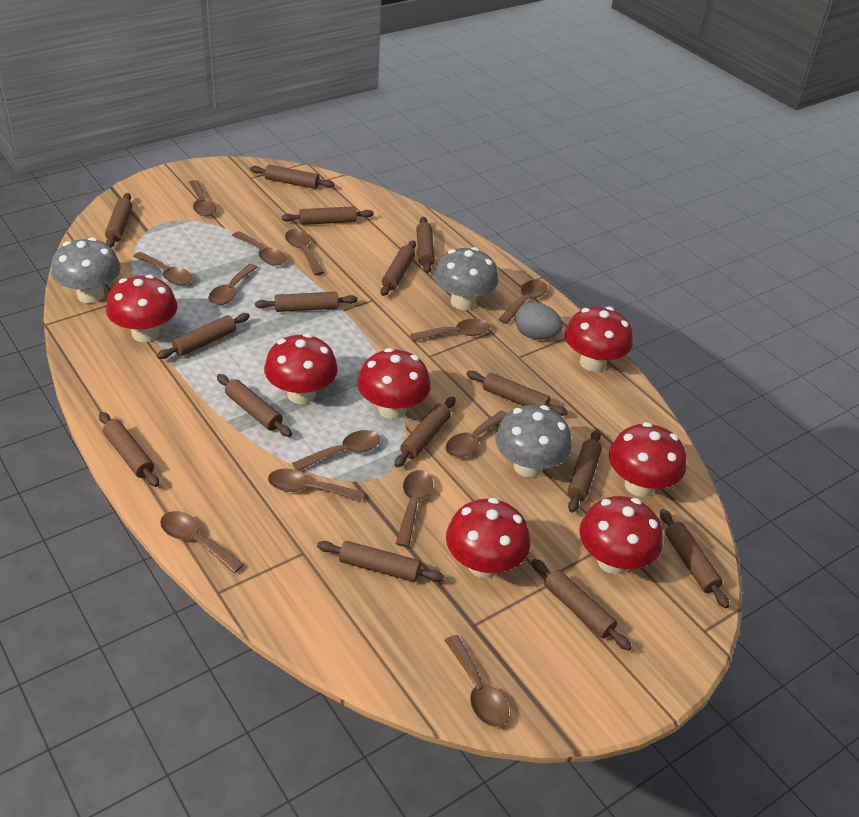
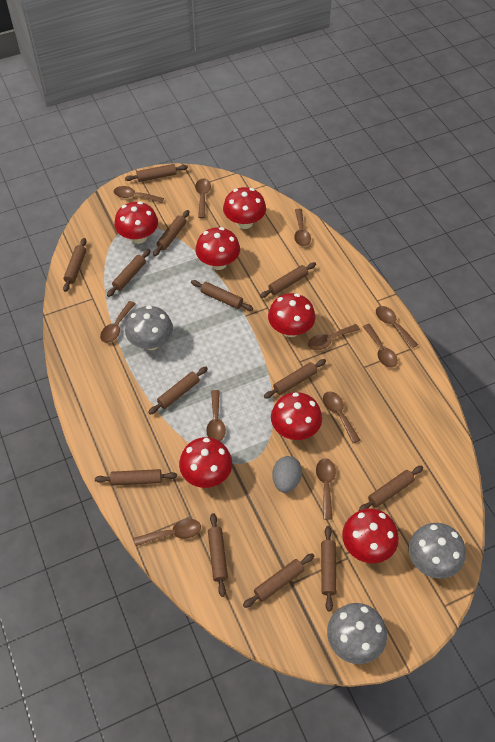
brown rolling pin: [99,412,159,487] [105,193,132,248] [157,313,250,359] [217,374,292,437] [250,165,335,189] [255,292,358,312] [282,206,374,225] [317,541,444,582] [381,240,416,296] [394,397,456,467] [416,217,435,273] [466,371,568,416] [532,559,632,651] [567,430,602,513] [660,509,729,608] = 15 -> [63,238,87,292] [95,469,177,486] [107,249,150,297] [125,164,188,182] [148,367,208,415] [153,210,189,256] [191,280,253,311] [208,513,228,597] [243,553,314,608] [260,262,316,298] [264,359,326,399] [321,526,337,611] [359,466,423,511] = 13
brown spoon: [133,252,193,285] [160,511,244,573] [189,180,216,216] [208,264,258,305] [232,231,287,266] [268,468,364,502] [285,229,324,275] [292,430,380,471] [396,470,433,547] [410,319,490,342] [445,635,509,727] [446,410,507,458] [498,280,547,324] = 13 -> [100,301,135,343] [114,186,164,203] [134,519,201,546] [195,179,211,218] [206,390,226,441] [294,209,311,246] [308,324,360,350] [316,458,336,520] [323,391,360,443] [363,324,398,368] [376,306,418,348] = 11

